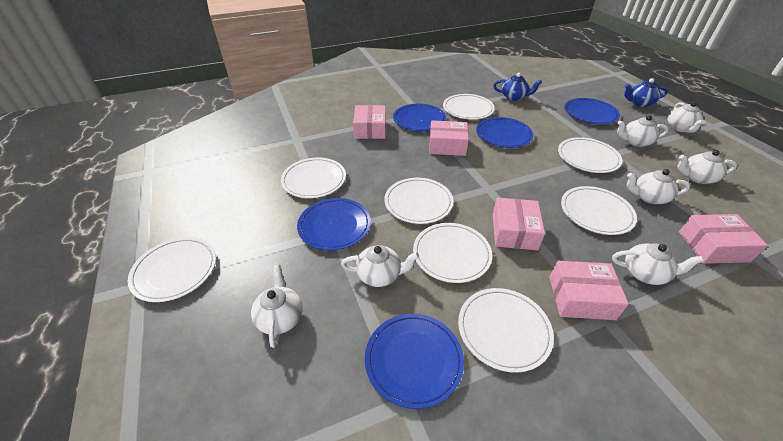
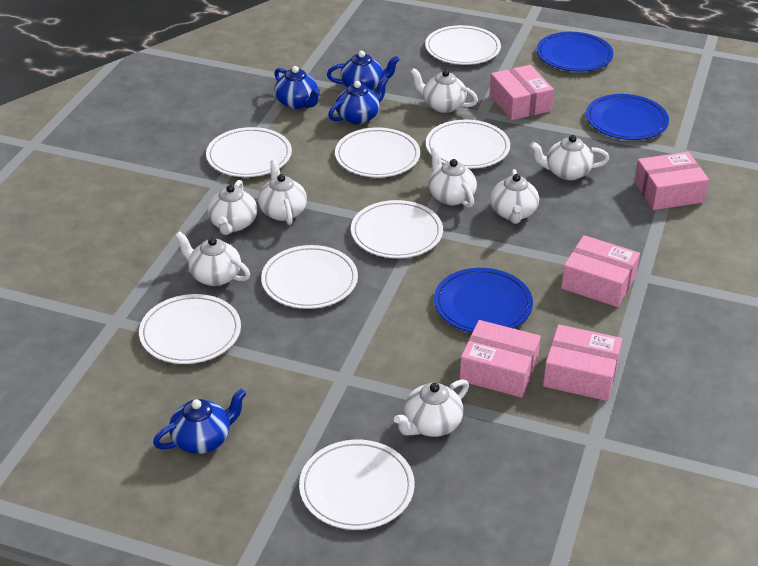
blue plate: [297,198,371,250] [365,314,464,409] [393,104,446,131] [476,117,533,148] [565,98,620,124] = 5 -> [434,268,533,333] [537,32,614,72] [586,94,669,140] = 3
blue teapot: [493,73,542,101] [624,78,668,107] = 2 -> [153,389,246,454] [274,66,320,109] [327,51,400,90] [328,76,389,125] = 4
white teapot: [251,265,303,348] [341,245,419,287] [612,243,703,285] [617,115,669,147] [627,169,690,204] [667,102,705,133] [677,150,737,184] = 7 -> [175,231,250,286] [208,180,257,235] [258,160,307,225] [394,379,469,437] [410,68,478,113] [428,147,477,208] [490,169,539,224] [530,135,609,180] = 8

